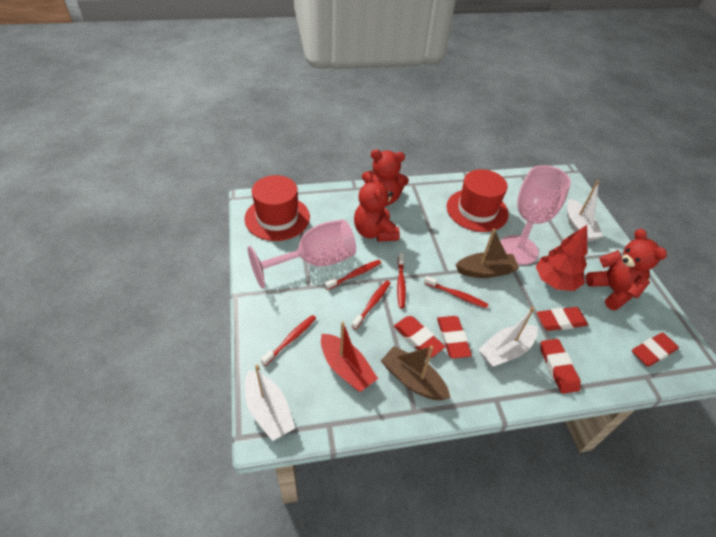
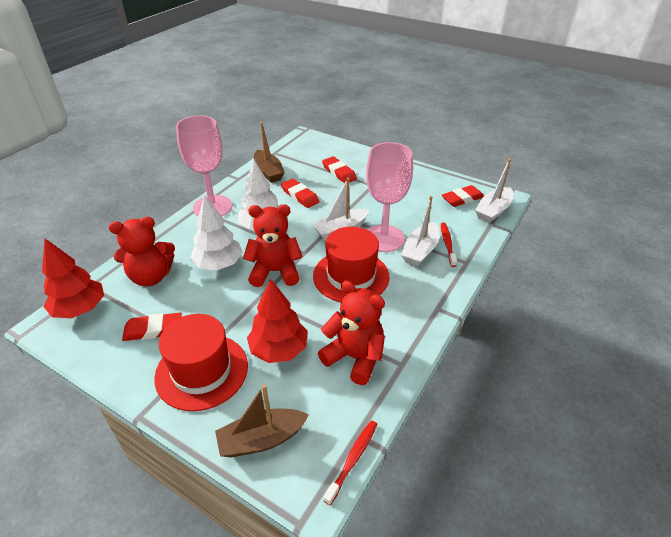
red boat: [321,322,378,392] = 1 -> none = 0
red eraser: [394,316,445,358] [437,316,472,358] [537,307,588,331] [540,339,581,394] [632,332,679,367] = 5 -> [122,313,182,341] [281,179,319,208] [322,156,357,184] [442,185,484,207] = 4
red toothbrush: [261,315,316,366] [325,260,381,290] [352,280,390,329] [397,253,406,308] [424,276,488,308] = 5 -> [324,420,377,505] [441,223,457,267] = 2
red tree: [536,225,587,291] = 1 -> [42,239,104,318] [247,278,308,363] = 2
white tree: none = 0 -> [190,195,243,270] [238,160,279,230] = 2

